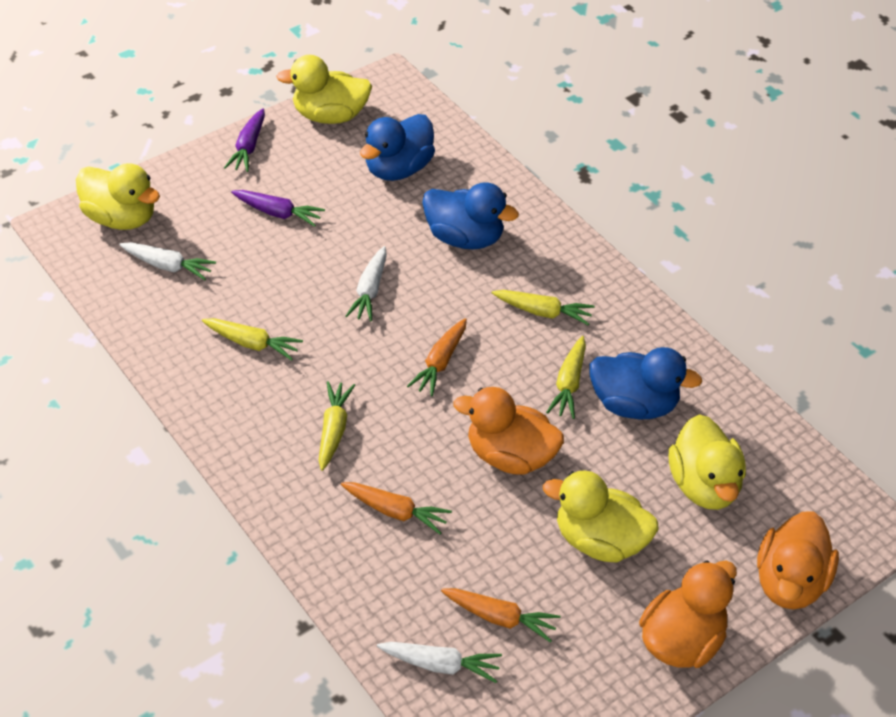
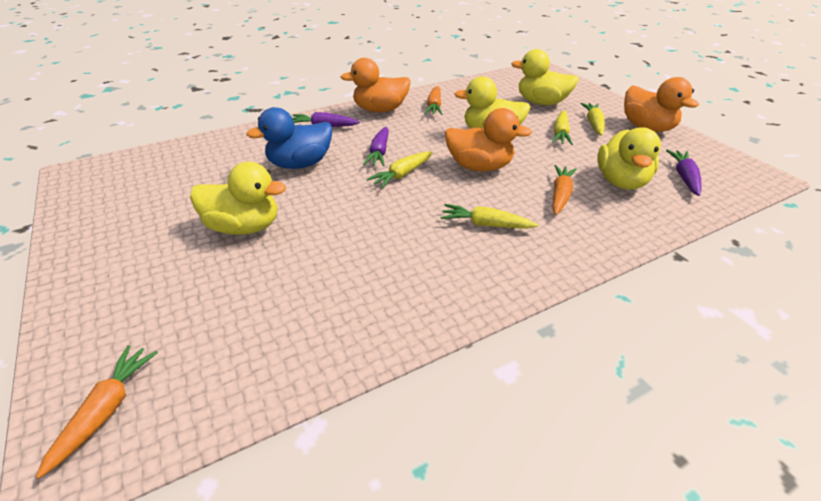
blue duck: [360,114,435,181] [422,182,519,250] [589,347,702,420] = 3 -> [246,107,332,169] = 1
purple carrot: [224,108,265,172] [231,190,325,227] = 2 -> [292,112,360,127] [363,127,389,166] [666,150,701,196] = 3
white carrot: [119,242,216,280] [345,246,387,322] [377,642,502,683] = 3 -> none = 0

